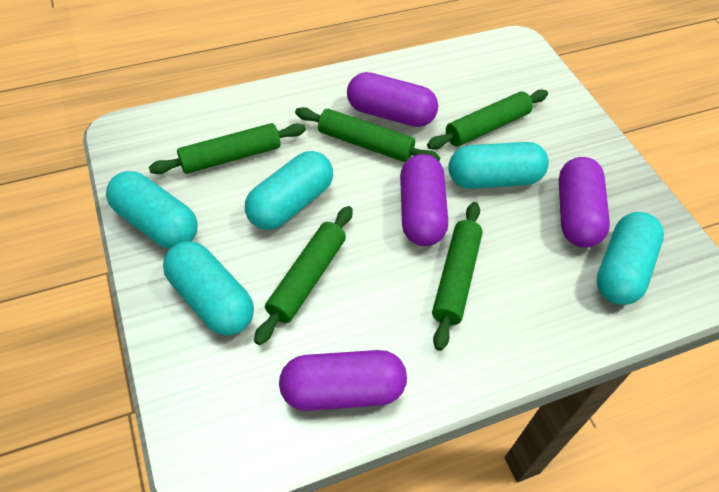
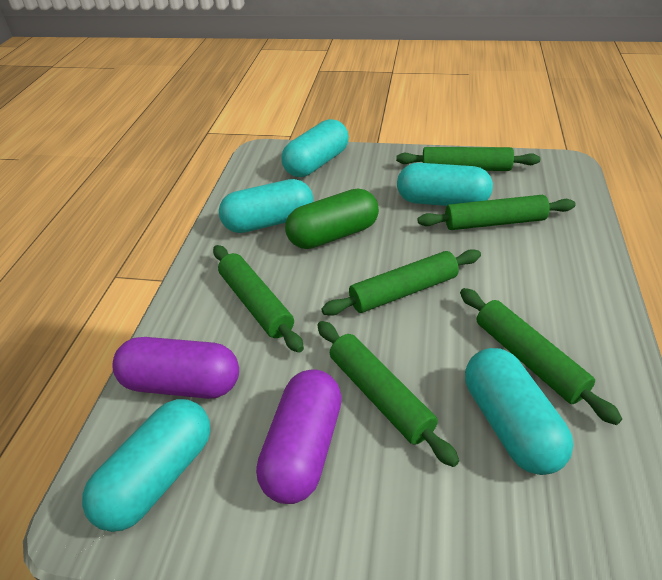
green capsule: none = 0 -> [285,188,379,249] = 1
green rolling pin: [149,123,306,174] [254,206,353,345] [295,107,440,162] [427,90,548,150] [432,202,483,351] = 5 -> [213,245,304,353] [318,321,459,467] [321,249,481,316] [396,147,540,171] [417,195,576,230] [460,288,622,425] = 6
purple capsule: [279,350,407,411] [347,72,438,127] [400,154,448,246] [559,157,610,248] = 4 -> [112,337,239,399] [256,369,342,504] = 2

